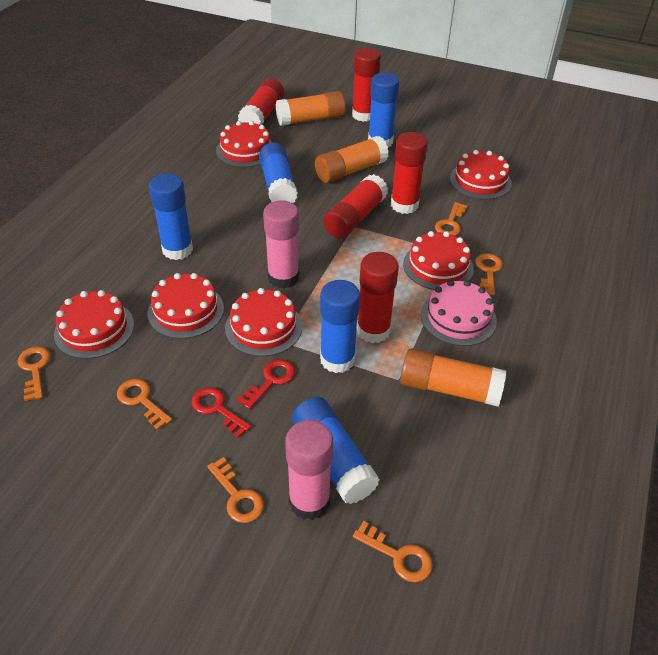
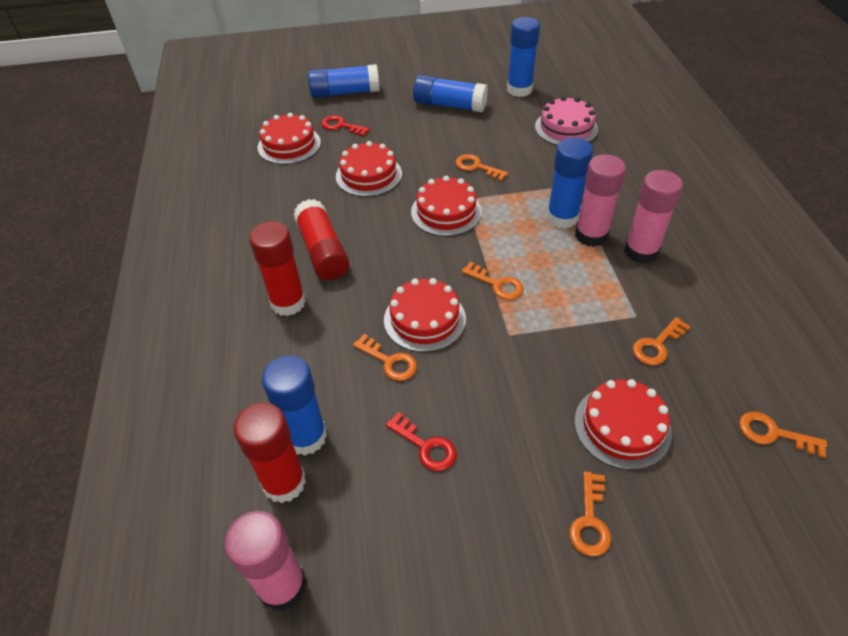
orange glue stick: [276,91,345,126] [315,136,389,183] [400,348,506,407] = 3 -> none = 0
pink glue stick: [263,200,299,289] [285,420,333,520] = 2 -> [225,511,307,611] [575,154,626,247] [624,170,683,264] = 3
red cake: [54,290,134,359] [147,273,224,339] [216,121,273,167] [225,288,302,356] [403,231,474,290] [450,150,512,199] = 6 -> [258,113,321,164] [336,141,402,197] [384,278,466,352] [411,176,482,236] [575,379,672,470] = 5
red glue stick: [238,78,284,125] [324,174,388,238] [352,48,381,122] [357,252,399,343] [391,132,428,214] = 5 -> [234,402,306,503] [249,221,306,316] [293,199,349,280] = 3

